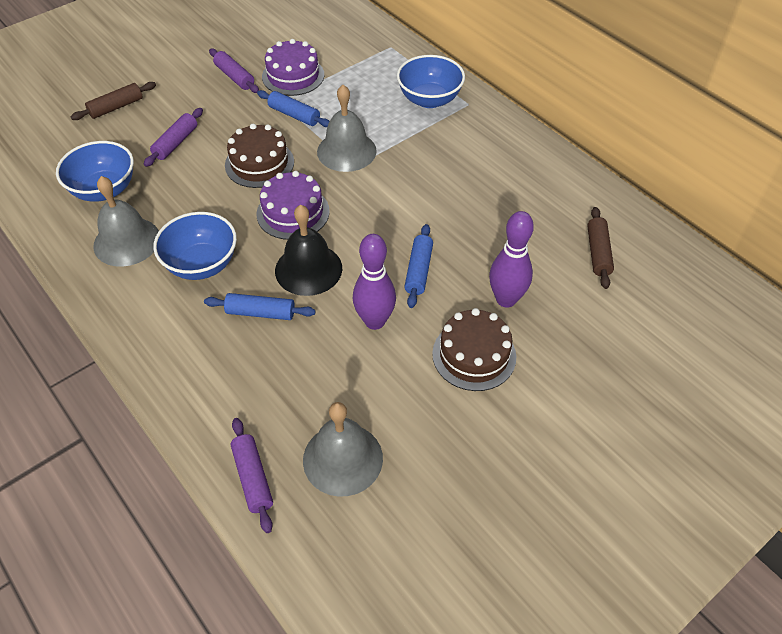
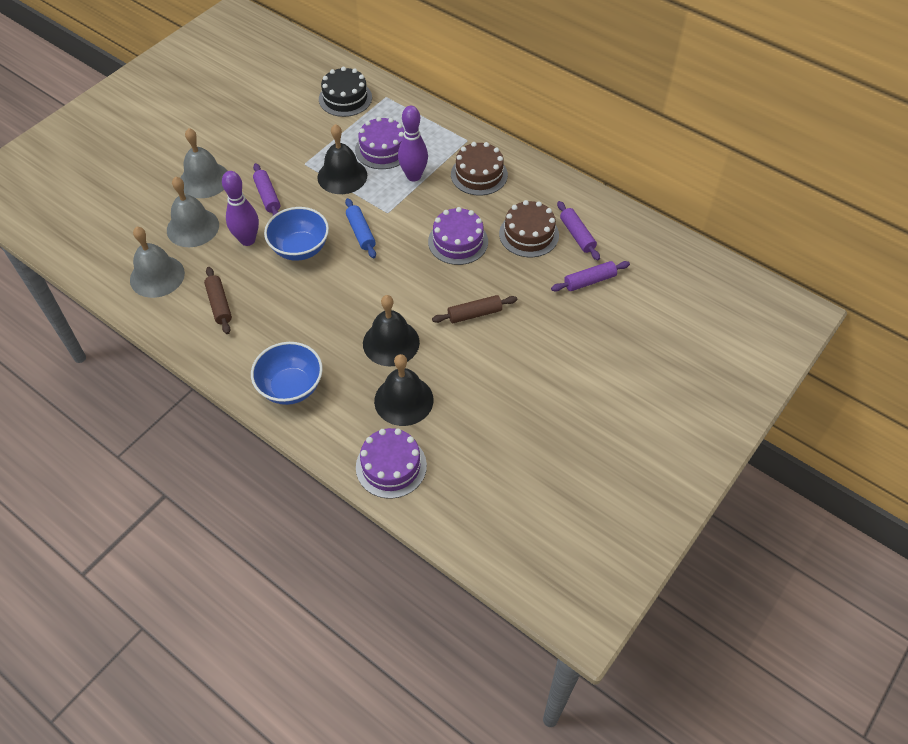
black bell: [275,205,342,296] = 1 -> [317,124,367,194] [363,295,420,366] [374,354,433,426] = 3
black cake: none = 0 -> [319,67,372,117] = 1
blue bowl: [56,141,134,202] [153,212,237,280] [397,55,465,108] = 3 -> [251,342,323,405] [264,207,329,261] = 2
blue rolling pin: [204,293,316,320] [257,90,330,127] [404,224,433,308] = 3 -> [345,198,376,258] = 1
purple cake: [257,171,330,240] [262,39,324,96] = 2 -> [355,117,404,169] [356,428,427,499] [428,207,488,265] = 3

